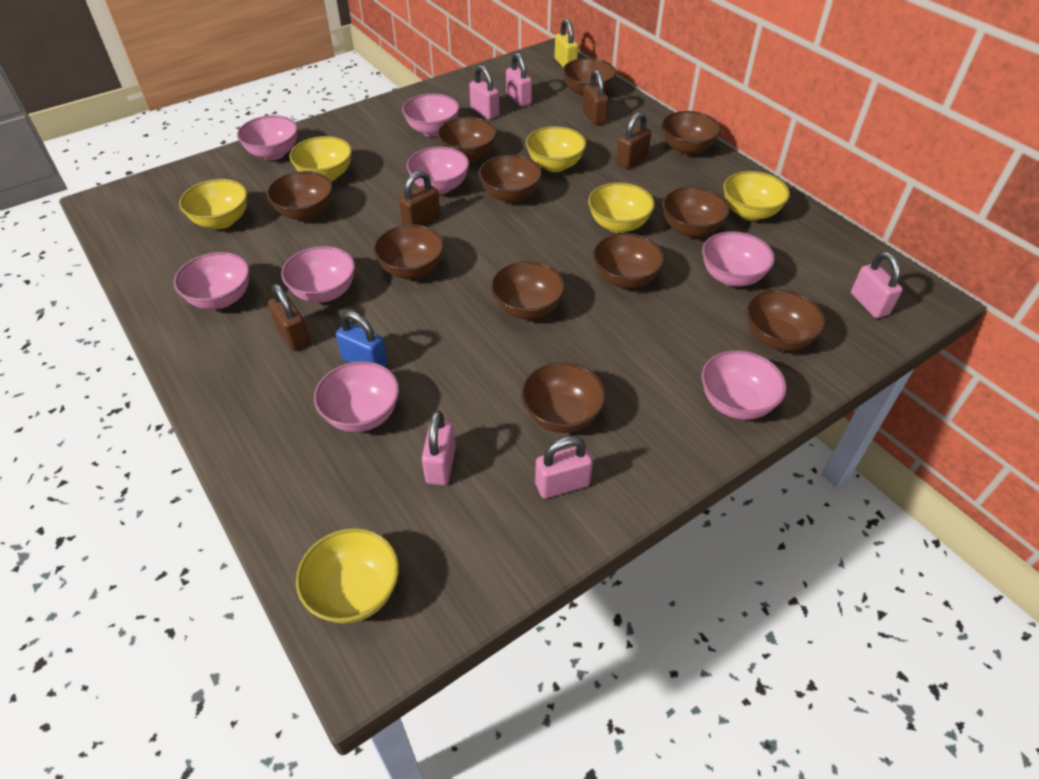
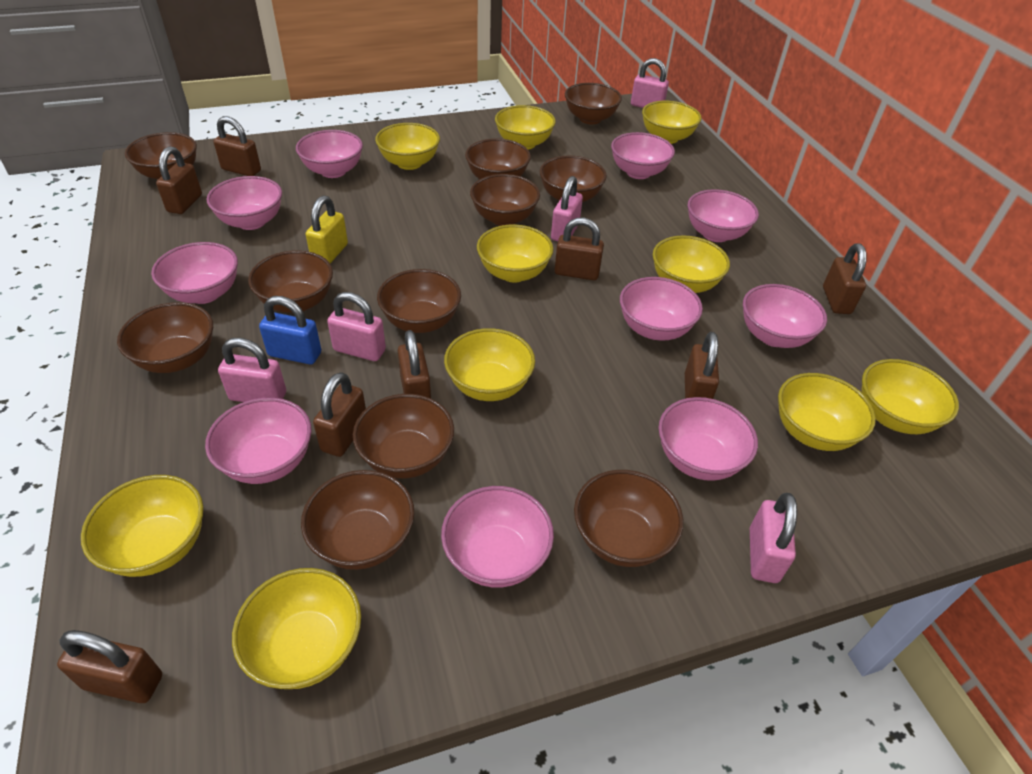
brown padlock: [268,284,310,351] [399,171,440,226] [582,70,609,125] [616,112,651,169] = 4 -> [57,630,162,703] [156,146,202,214] [213,116,261,176] [313,372,366,457] [398,330,431,398] [555,218,604,280] [685,332,719,399] [823,243,867,314] = 8
pink bowl: [174,252,250,309] [237,115,298,160] [281,246,355,303] [314,361,399,432] [402,93,460,137] [407,147,469,194] [702,231,775,286] [702,350,787,420] = 8 -> [151,242,238,304] [205,398,312,484] [207,176,282,230] [296,130,363,178] [441,486,554,588] [611,132,675,179] [620,277,703,341] [658,397,758,481] [688,189,759,242] [743,284,827,348] = 10
yellow bowl: [179,179,247,229] [289,136,352,182] [296,528,399,624] [526,126,586,172] [588,182,655,233] [724,171,790,221] = 6 -> [81,475,204,577] [232,568,361,689] [375,123,440,170] [444,328,535,401] [477,225,553,283] [495,105,556,150] [642,101,702,144] [653,235,730,293] [778,373,876,451] [861,359,959,434] = 10

